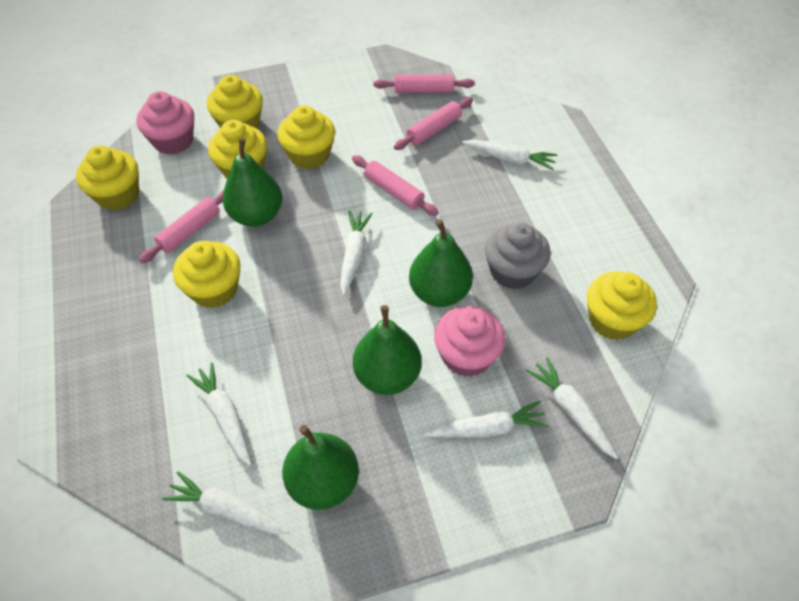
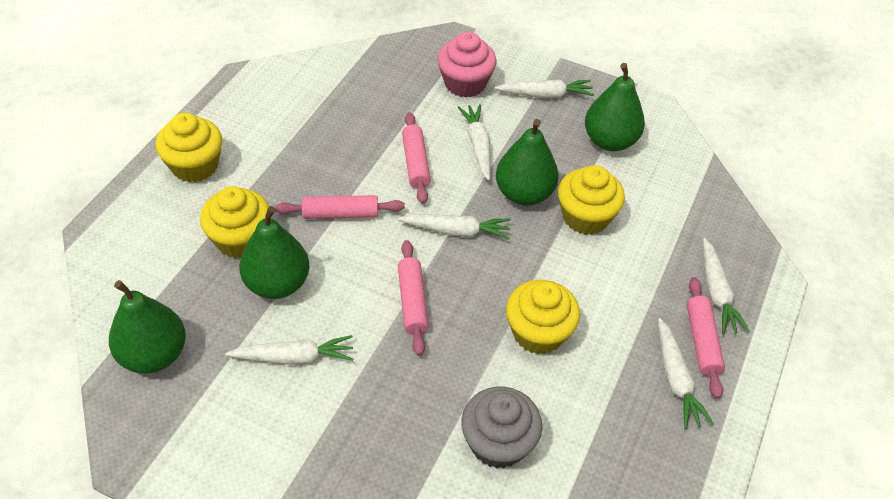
pink cupcake: [137,91,194,155] [434,306,505,377] = 2 -> [437,32,497,98] = 1
yellow cupcake: [76,145,139,210] [173,241,241,308] [207,75,263,129] [208,120,267,179] [277,105,335,169] [587,271,657,340] = 6 -> [155,113,222,182] [200,186,269,258] [506,280,580,354] [558,165,625,235] = 4

